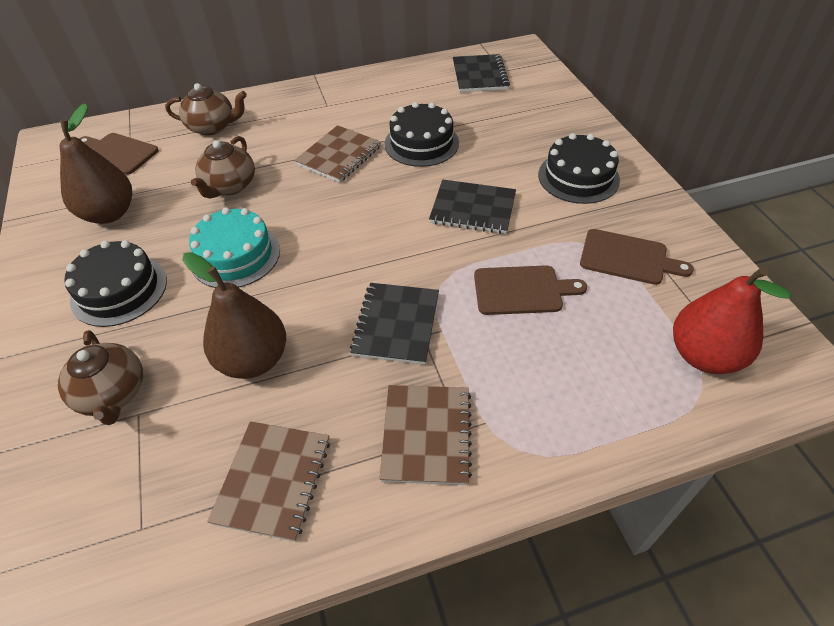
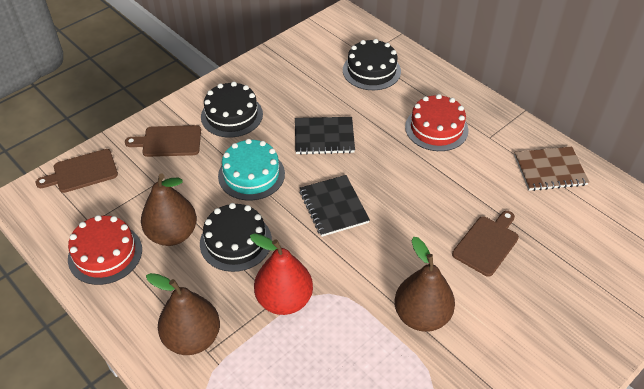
black notebook: [350,283,439,365] [429,179,516,234] [453,54,510,92] = 3 -> [295,117,355,155] [300,175,370,237] = 2
brown notebook: [207,421,330,542] [294,125,381,183] [380,385,472,485] = 3 -> [514,147,589,191] = 1
brown pear: [60,104,132,224] [183,252,286,379] = 2 -> [141,174,197,246] [146,273,220,355] [394,237,455,332] = 3
brown teapot: [58,330,143,425] [165,83,247,135] [191,136,255,198] = 3 -> none = 0
red cake: none = 0 -> [68,215,142,285] [405,94,469,151] = 2

